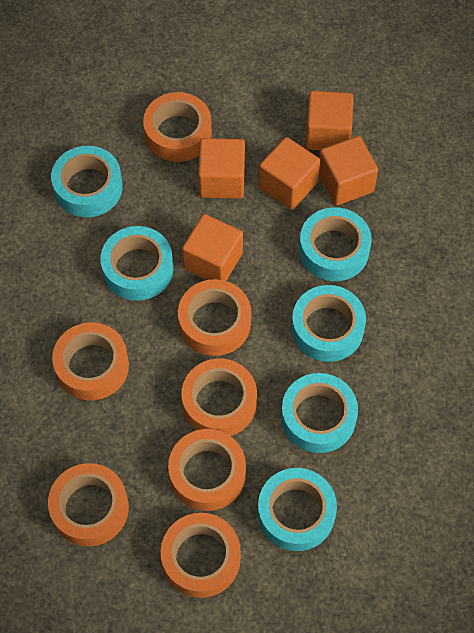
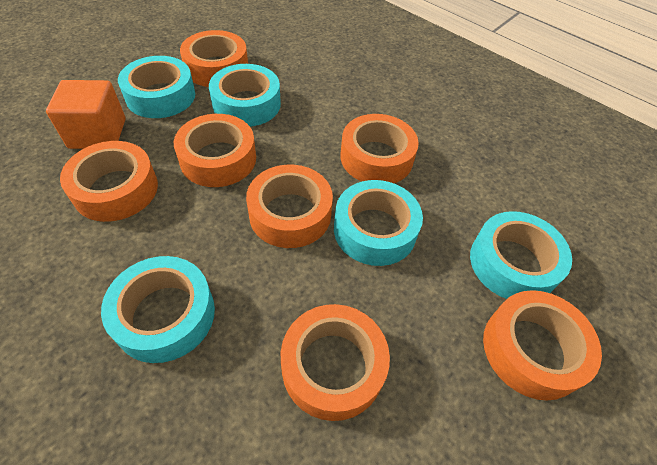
orange cube: [182,214,243,281] [198,138,245,199] [259,137,320,210] [305,91,353,150] [319,136,378,206] = 5 -> [46,80,126,149] = 1
turquoise tape: [51,146,123,217] [100,226,173,301] [258,468,337,551] [281,373,358,453] [291,285,366,362] [299,207,372,281] = 6 -> [101,256,215,363] [118,56,195,118] [209,64,281,127] [334,180,423,266] [470,211,572,299] = 5

